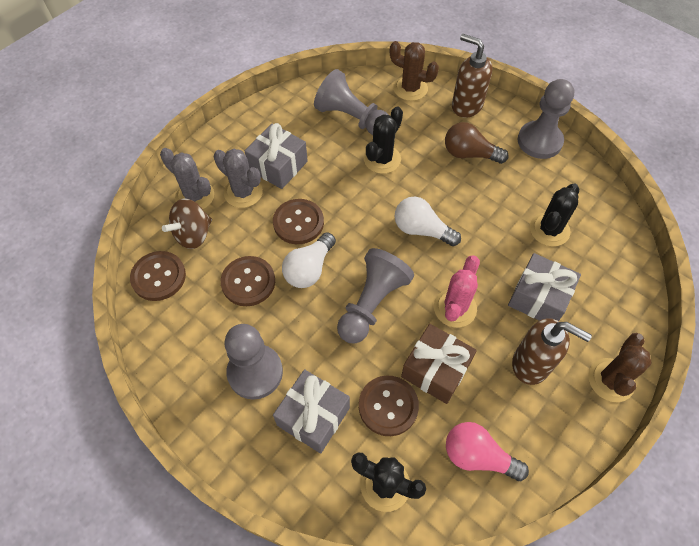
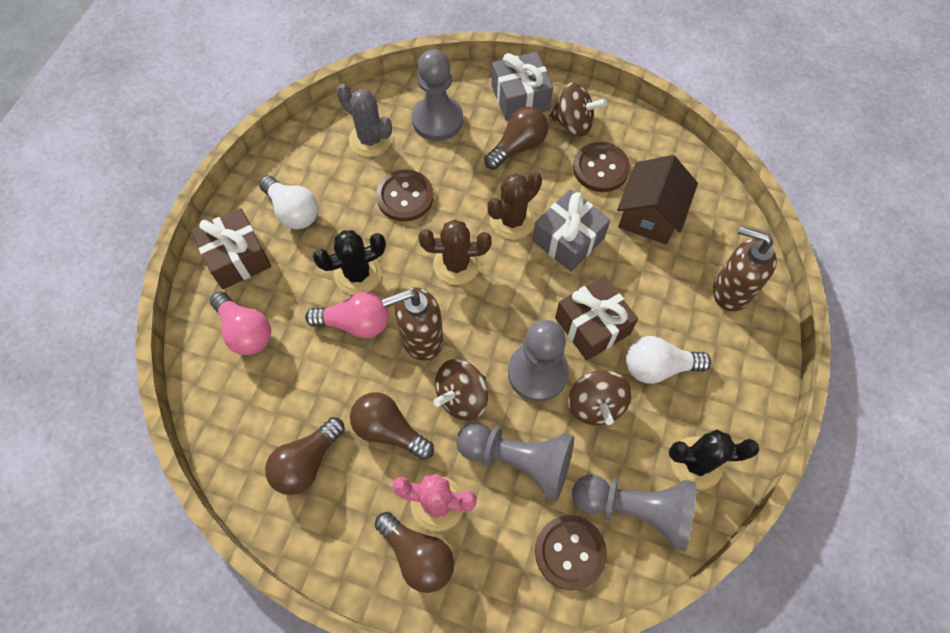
black cactus: [351,452,426,512] [364,106,403,174] [530,184,579,246] = 3 -> [313,230,386,295] [669,430,759,489] = 2
brown button: [130,251,186,301] [221,256,275,306] [273,199,324,244] [359,376,419,436] = 4 -> [376,170,434,221] [535,515,607,590] [573,142,630,192] = 3
brown gift: [401,324,477,404] = 1 -> [191,208,271,289] [555,276,638,361] = 2
brown house: none = 0 -> [617,155,698,244] = 1
brown light bulb: [445,122,509,164] = 1 -> [265,417,345,495] [350,392,434,460] [375,512,454,593] [484,106,548,170] = 4
brown spinning top: [162,199,212,249] = 1 -> [433,359,488,421] [549,82,607,137] [568,370,632,425] = 3
grey cactus: [160,148,214,209] [214,149,263,208] = 2 -> [336,84,392,157] = 1
grey gift: [245,123,308,189] [273,369,350,453] [508,253,581,321] = 3 -> [491,52,553,121] [533,189,610,272] = 2
pink light bulb: [446,422,529,481] = 1 -> [210,291,271,355] [305,292,389,338] = 2

